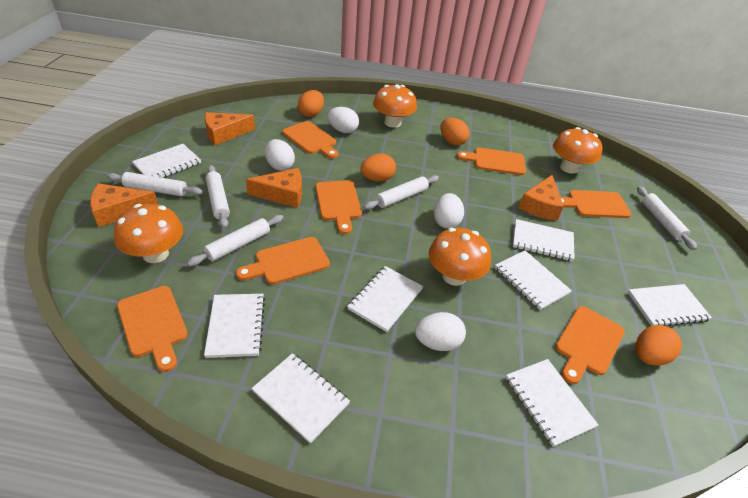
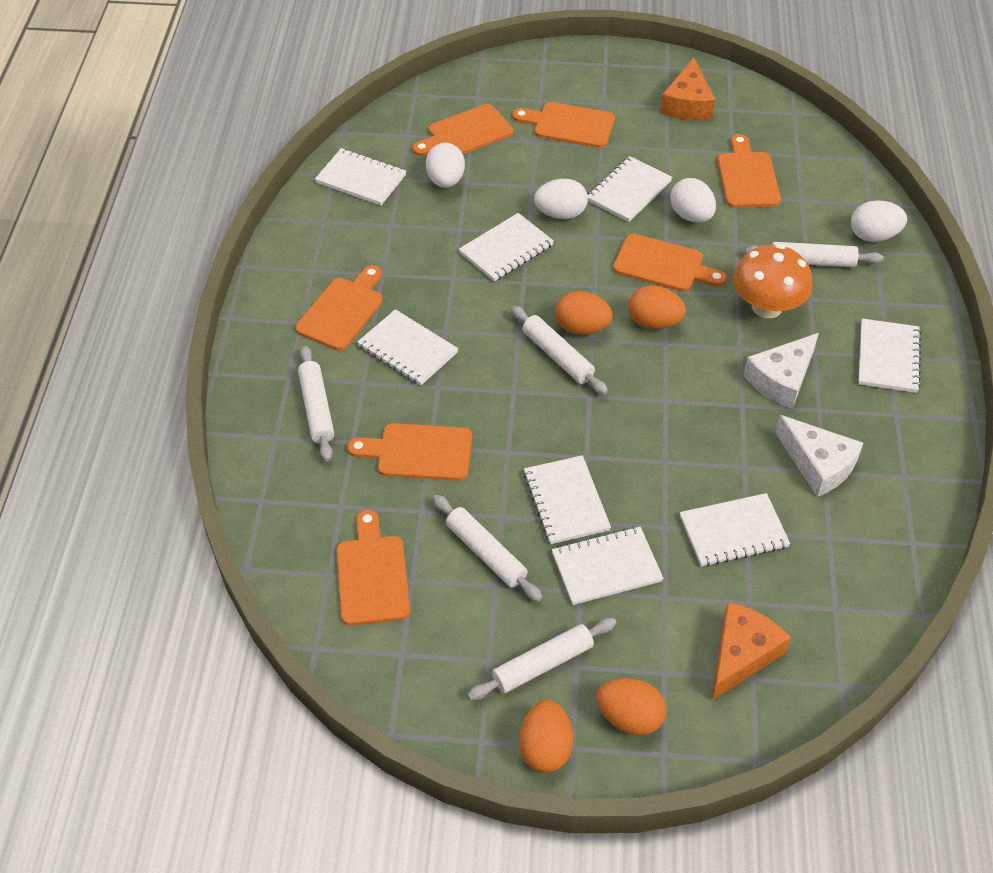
orange cheese: [90,183,158,227] [205,112,255,145] [246,168,302,208] [519,175,564,221] = 4 -> [660,58,715,120] [712,602,791,700] = 2
orange mushroom: [114,204,183,263] [373,84,417,128] [429,228,491,286] [553,127,602,174] = 4 -> [733,244,812,318] = 1
white cheese: none = 0 -> [743,333,819,409] [775,415,863,497] = 2

